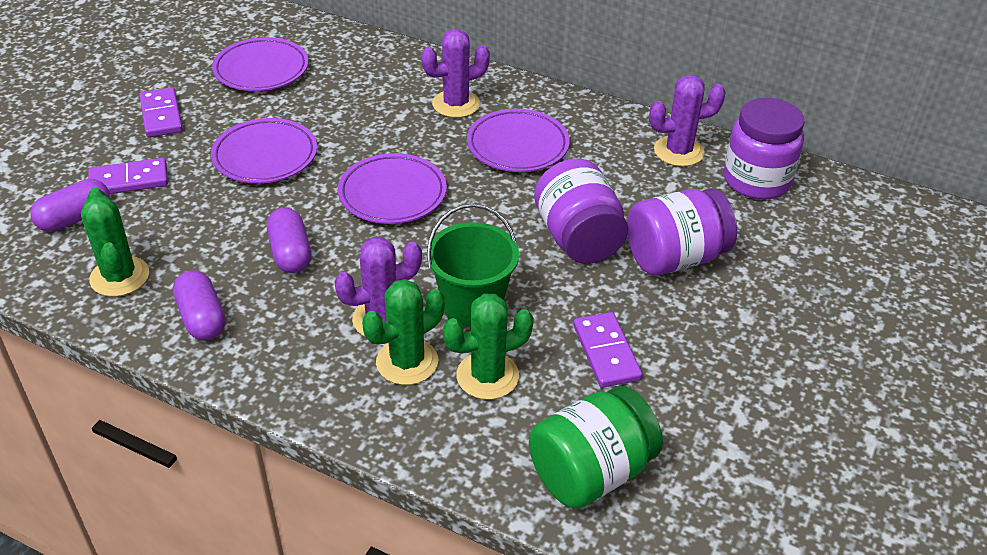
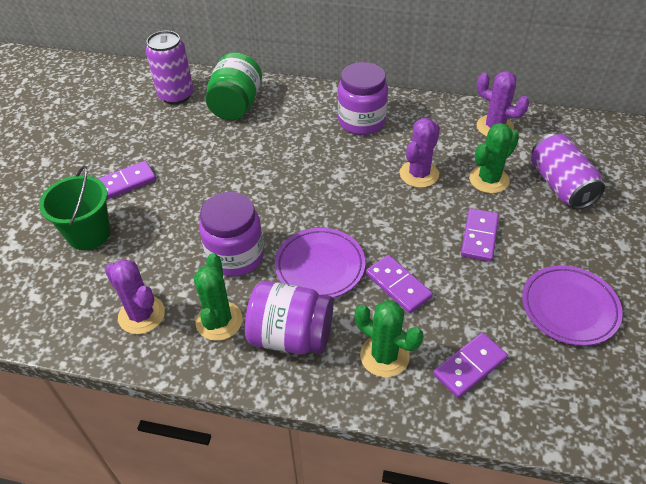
purple can: none = 0 -> [146,31,193,104] [531,133,605,209] = 2
purple capsule: [30,179,110,232] [173,270,226,340] [267,208,311,273] = 3 -> none = 0
purple domino: [88,158,168,194] [140,87,183,137] [573,312,642,388] = 3 -> [98,161,156,200] [366,255,433,314] [433,333,508,398] [461,208,499,262] = 4
purple plate: [211,118,317,183] [212,37,309,91] [338,153,447,224] [467,109,570,172] = 4 -> [275,228,365,298] [522,265,623,346] = 2

